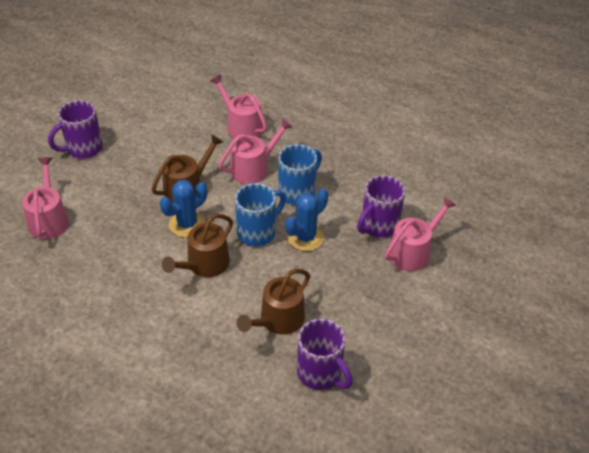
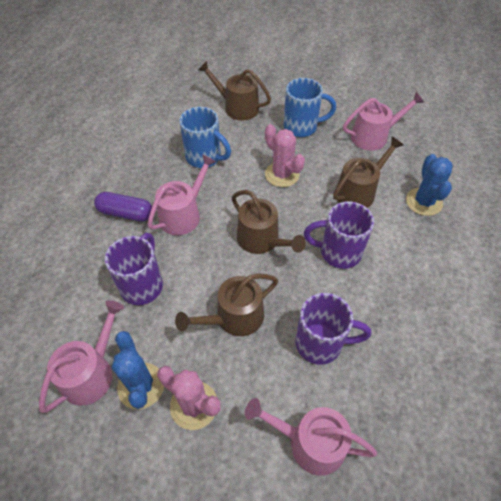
brown watering can: [151,135,223,203] [162,214,233,277] [237,269,310,335] = 3 -> [175,273,278,336] [198,61,271,121] [232,190,306,254] [333,137,404,208] = 4
pink cactus: none = 0 -> [157,366,221,430] [265,124,305,187] = 2
purple capsule: none = 0 -> [94,192,152,222] = 1

